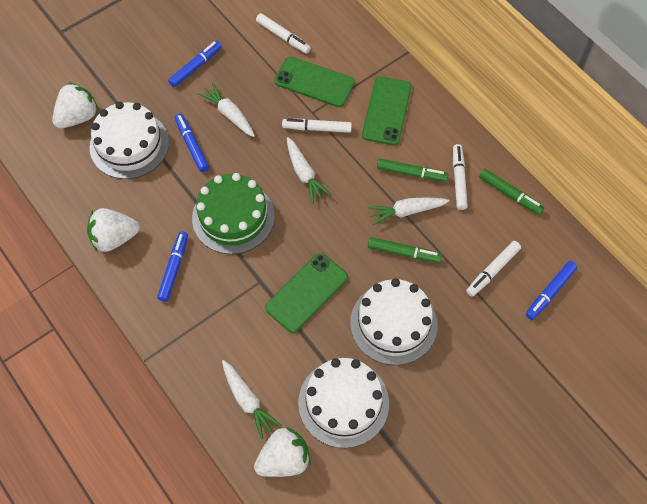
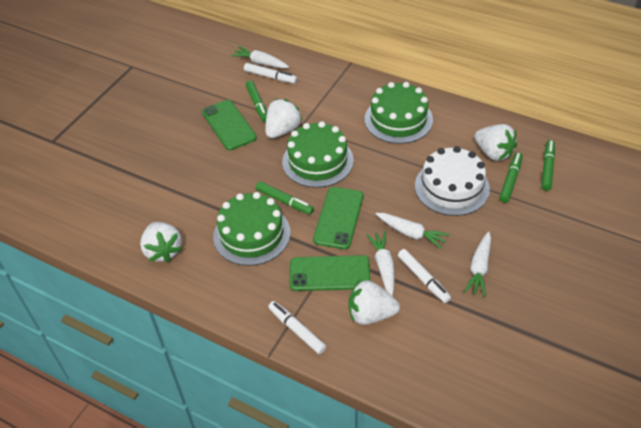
blue marker: [157,231,188,302] [168,41,222,87] [175,113,209,172] [526,261,577,320] = 4 -> none = 0
green cake: [192,173,275,254] = 1 -> [213,192,290,266] [282,121,354,188] [365,82,433,144] = 3
green marker: [368,237,442,263] [377,159,449,182] [479,169,544,215] = 3 -> [246,80,267,122] [256,181,314,215] [499,152,523,203] [541,140,555,191] = 4
white cake: [89,102,169,179] [298,358,389,448] [350,278,438,365] = 3 -> [415,146,490,216] = 1
white marker: [256,13,311,54] [282,119,352,133] [453,144,468,210] [466,241,521,297] = 4 -> [244,63,297,83] [268,301,326,354] [398,249,451,303] = 3
white strawberry: [52,82,99,128] [87,208,140,252] [254,426,311,477] = 3 -> [140,222,182,263] [265,99,303,138] [348,280,400,325] [475,124,517,161] = 4

